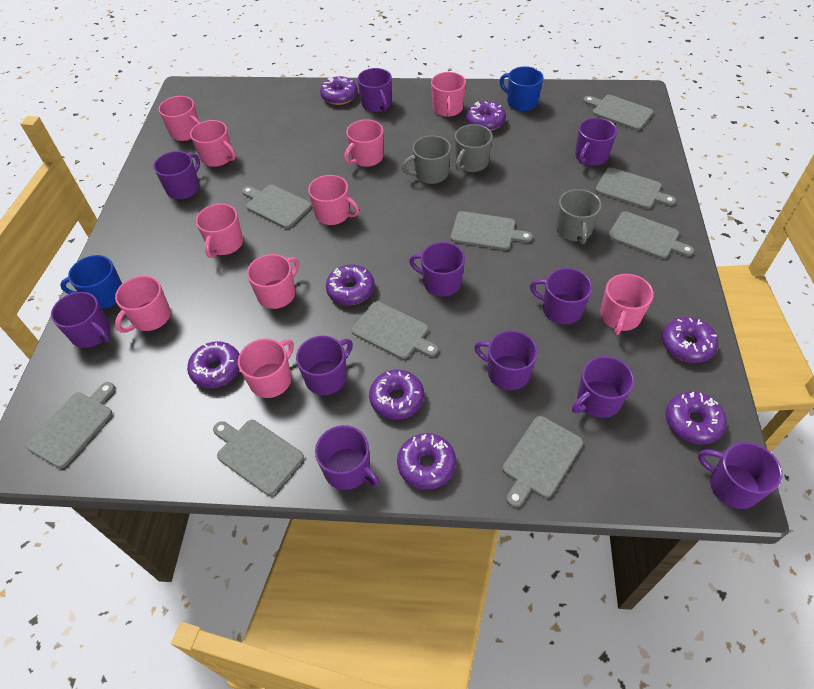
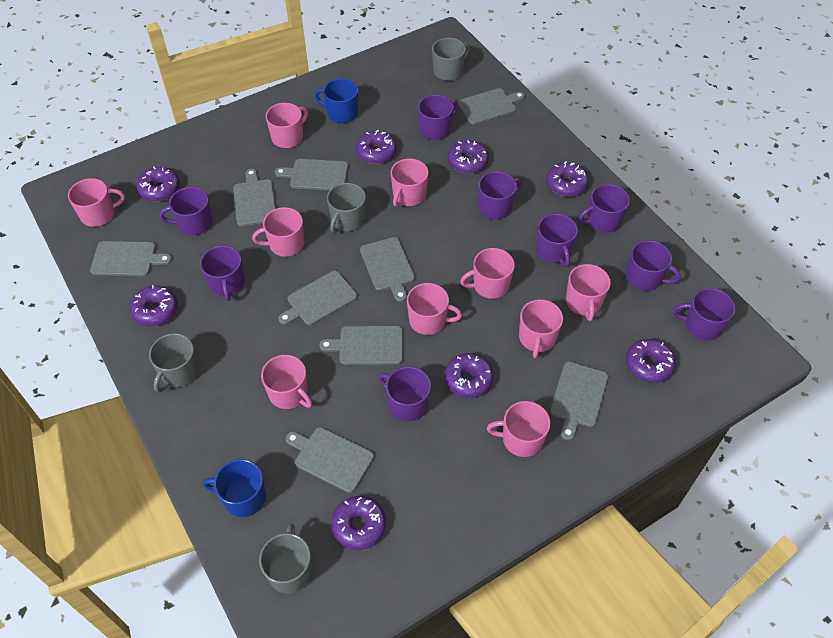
grey mug: [402,135,451,184] [455,124,493,172] [556,189,602,244] = 3 -> [149,333,199,393] [259,524,312,594] [327,183,366,233] [432,38,470,81] = 4
purple mug: [51,292,111,348] [154,151,200,199] [296,336,353,395] [315,425,380,490] [357,68,392,112] [409,242,465,297] [474,330,538,390] [530,268,592,325] [572,356,634,418] [575,118,617,166] [698,442,782,509] = 11 -> [160,187,213,235] [200,246,245,301] [378,366,431,421] [418,95,459,140] [478,171,522,219] [536,214,578,267] [579,184,630,233] [626,240,681,291] [673,288,735,340] = 9

